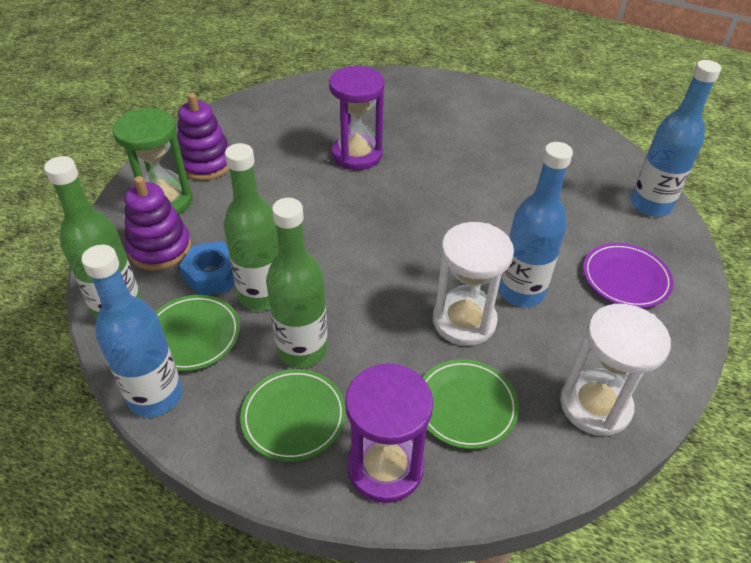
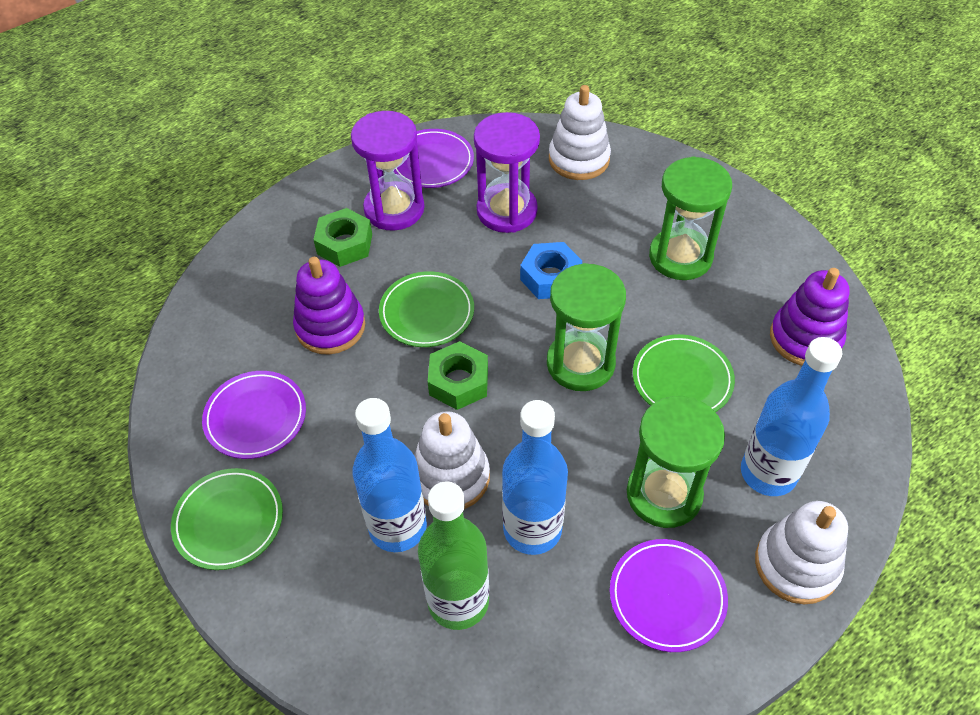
green bottle: [44,156,142,320] [224,143,278,311] [266,198,328,368] = 3 -> [418,481,489,630] = 1
green hourglass: [113,108,193,215] = 1 -> [547,263,626,391] [627,396,725,528] [649,156,732,280] = 3
green nut: none = 0 -> [313,208,372,267] [428,341,488,410] = 2
purple plate: [583,243,674,308] = 1 -> [202,371,306,459] [393,129,474,188] [610,539,728,652] = 3
white hourglass: [433,222,514,346] [560,304,671,436] = 2 -> none = 0
white stacking toy: none = 0 -> [414,411,490,509] [549,85,611,180] [755,501,848,604] = 3

